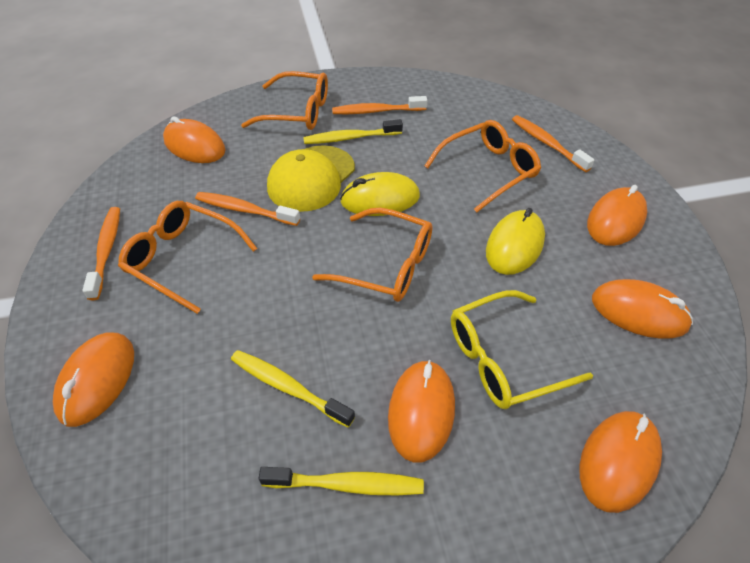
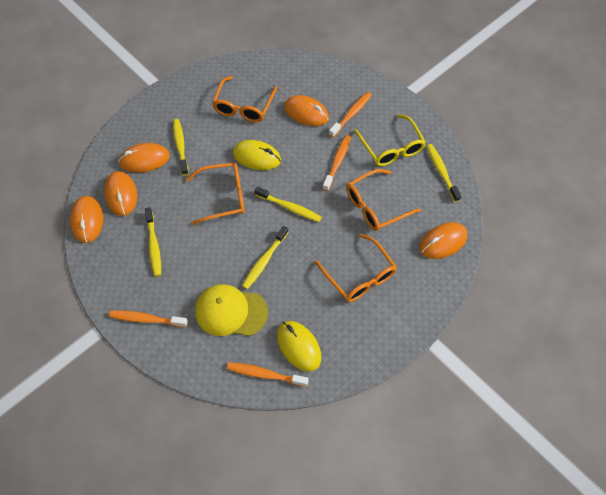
orange mouse: [53,333,134,427] [163,116,226,163] [388,360,455,463] [579,411,662,513] [587,185,647,246] [592,279,693,339] = 6 -> [70,196,103,243] [104,171,137,216] [118,143,170,173] [284,95,329,126] [419,222,468,259] = 5
yellow toothbrush: [231,350,355,428] [258,467,424,495] [303,119,403,144] = 3 -> [145,207,161,277] [173,119,189,175] [242,226,288,289] [255,186,322,222] [426,144,461,202] = 5

